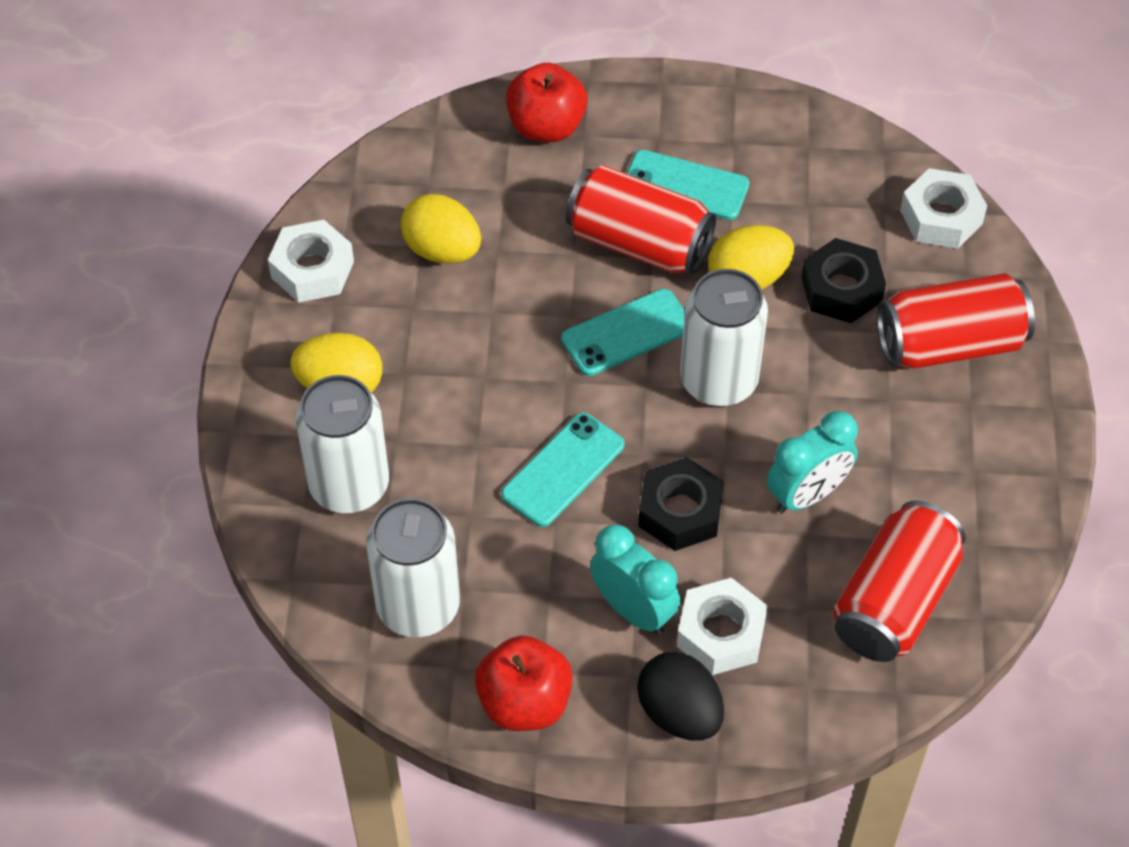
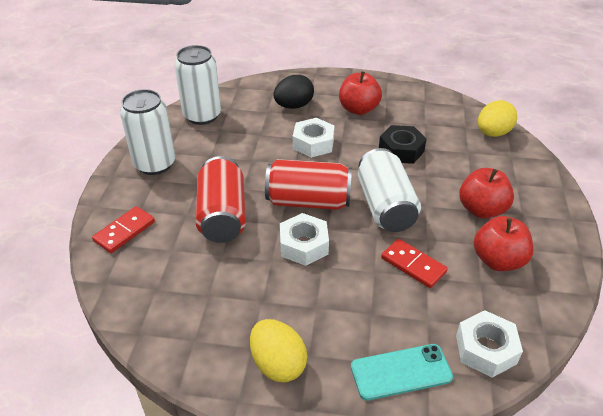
black nut: [638,457,724,551] [801,238,886,323] = 2 -> [379,125,427,164] = 1
red apple: [475,635,573,731] [506,62,587,142] = 2 -> [339,71,382,115] [459,168,514,219] [474,216,534,271] = 3
red can: [566,165,717,274] [833,501,966,662] [877,273,1035,369] = 3 -> [196,156,246,243] [265,159,352,210] = 2
red domino: none = 0 -> [92,206,155,253] [381,239,448,288] = 2
turquoise clock: [590,524,680,635] [767,411,858,513] = 2 -> none = 0
turquoise phone: [501,413,624,527] [561,289,685,376] [627,150,749,220] = 3 -> [351,344,453,401] = 1
yellow egg: [290,333,382,392] [401,194,481,264] [708,225,794,290] = 3 -> [250,319,308,382] [478,100,517,137] = 2

